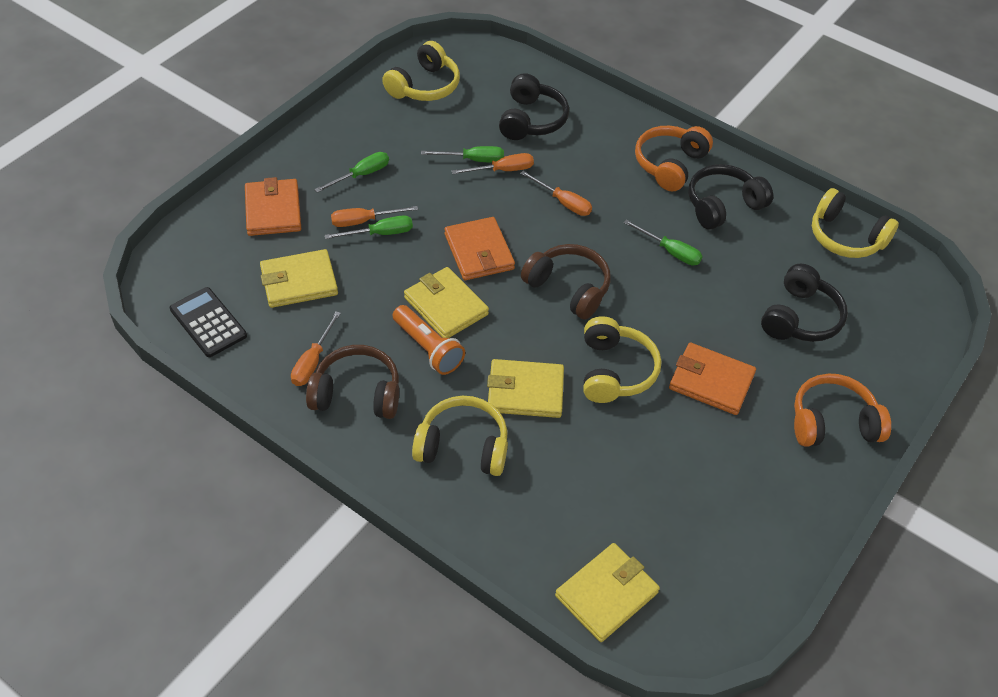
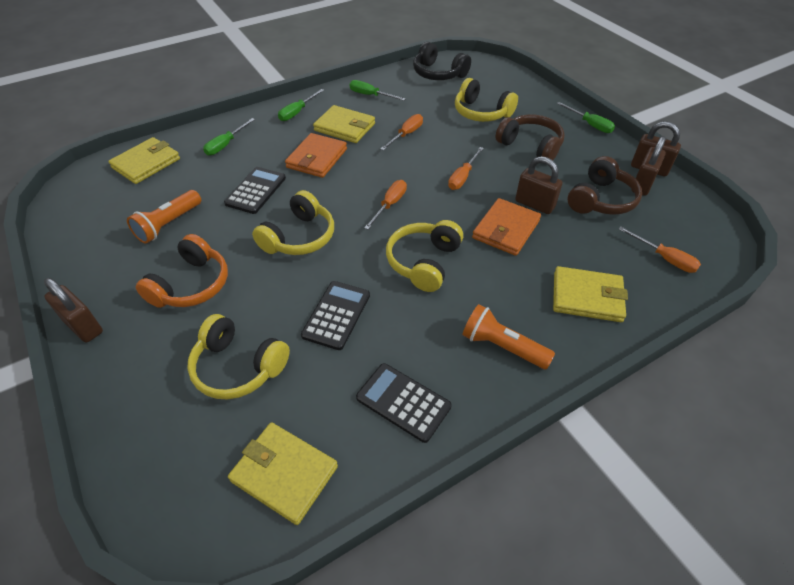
black calculator: [170,287,247,357] = 1 -> [224,167,286,214] [301,281,370,350] [356,363,452,443] = 3
black headphones: [499,73,569,140] [688,164,773,229] [761,264,848,342] = 3 -> [413,42,471,80] = 1
brown padlock: none = 0 -> [44,278,103,343] [515,156,562,214] [631,121,681,176] [631,136,666,196] = 4
orange flashlight: [393,305,465,375] = 1 -> [127,190,201,244] [462,304,555,369] = 2
orange headphones: [635,126,713,191] [794,373,891,447] = 2 -> [135,234,228,308] = 1
orange wallet: [245,177,301,236] [445,217,515,280] [669,343,756,415] = 3 -> [285,133,347,178] [472,198,541,256] = 2

